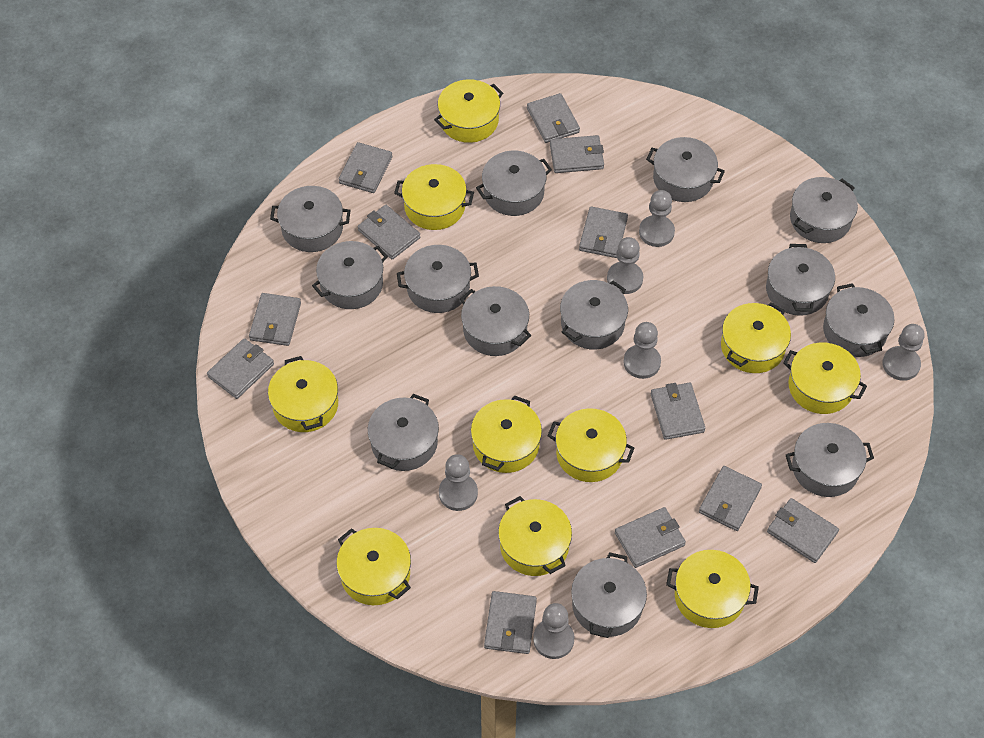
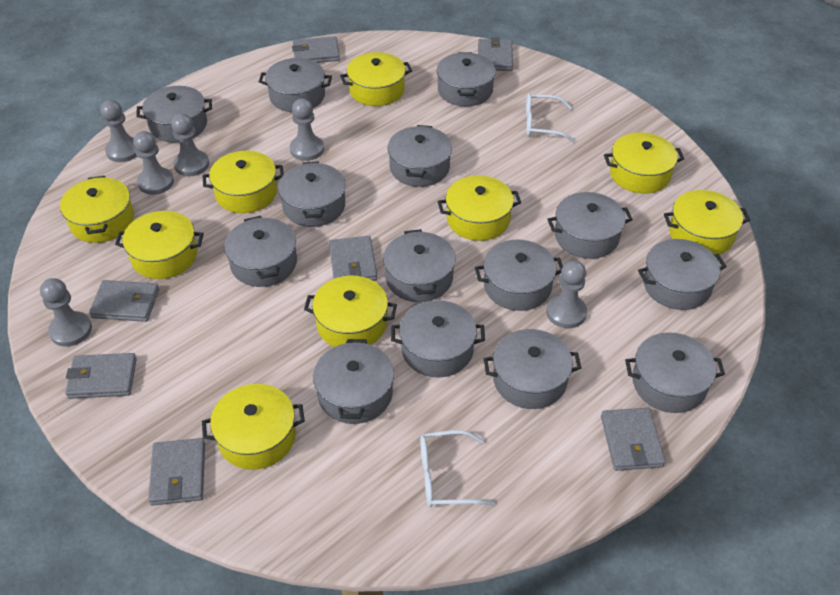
grey pot: [270,186,351,252] [312,241,388,309] [368,394,439,471] [397,245,479,313] [460,286,531,356] [476,151,552,216] [560,280,628,350] [571,552,647,638] [646,137,725,202] [766,244,835,316] [786,423,874,497] [790,177,858,243] [823,283,894,357] = 13 -> [136,86,212,143] [224,216,297,287] [259,58,332,112] [278,161,346,227] [313,339,394,424] [383,229,456,302] [388,125,452,187] [391,300,485,378] [437,52,496,107] [475,240,563,311] [484,329,581,409] [547,192,633,259] [625,332,725,413] [638,239,727,310] = 14
grey wallet: [207,338,274,399] [249,293,301,346] [339,142,392,193] [358,205,420,260] [484,591,537,654] [527,93,580,143] [550,135,604,173] [579,206,628,258] [615,507,686,568] [651,383,705,440] [699,466,762,531] [767,498,839,563] = 12 -> [65,353,137,399] [89,280,159,322] [148,438,205,506] [292,36,340,63] [329,236,377,281] [478,37,513,71] [601,408,665,471] = 7
white glasses: none = 0 -> [420,430,495,507] [526,93,575,142] = 2
yellow pot: [268,356,338,432] [336,528,411,605] [394,164,474,230] [434,79,503,143] [471,395,542,473] [498,496,572,576] [548,408,634,482] [666,550,759,628] [721,303,791,373] [783,342,867,414] = 10 -> [60,176,134,243] [115,211,204,279] [202,150,284,213] [202,384,305,470] [304,276,397,347] [340,52,412,106] [438,176,521,241] [604,132,684,194] [664,190,750,255] = 9

